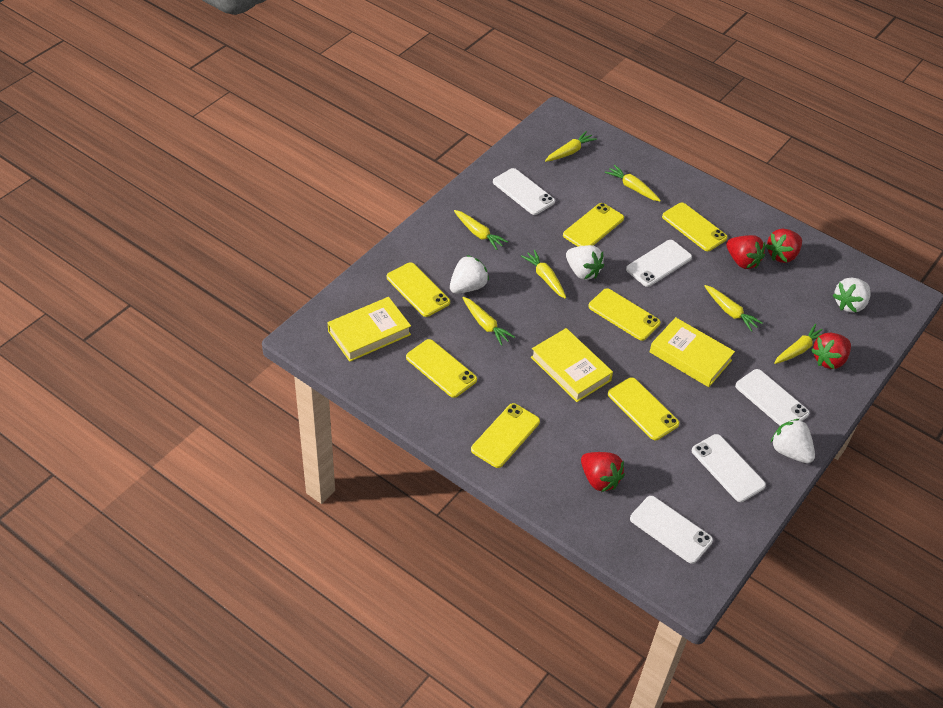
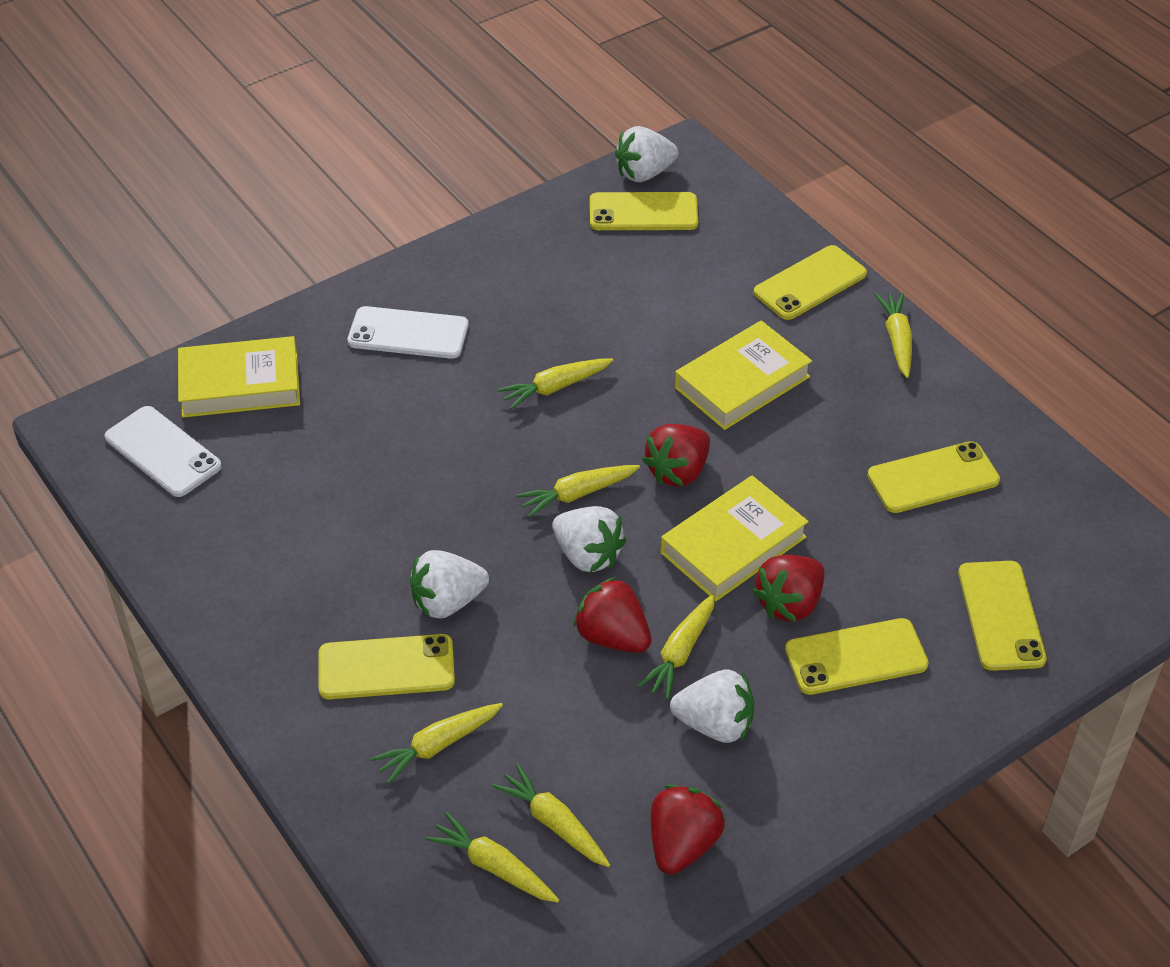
white phone: [493,168,555,215] [626,240,692,287] [630,496,713,564] [692,434,766,502] [735,369,810,426] = 5 -> [104,406,222,497] [347,306,469,359] = 2
yellow phone: [387,262,450,317] [406,339,477,398] [471,403,540,468] [563,203,624,246] [588,288,660,341] [608,377,679,440] [662,203,727,251] = 7 -> [319,634,455,700] [590,192,698,230] [754,245,867,320] [785,618,929,695] [867,441,1000,513] [958,561,1047,671] = 6

